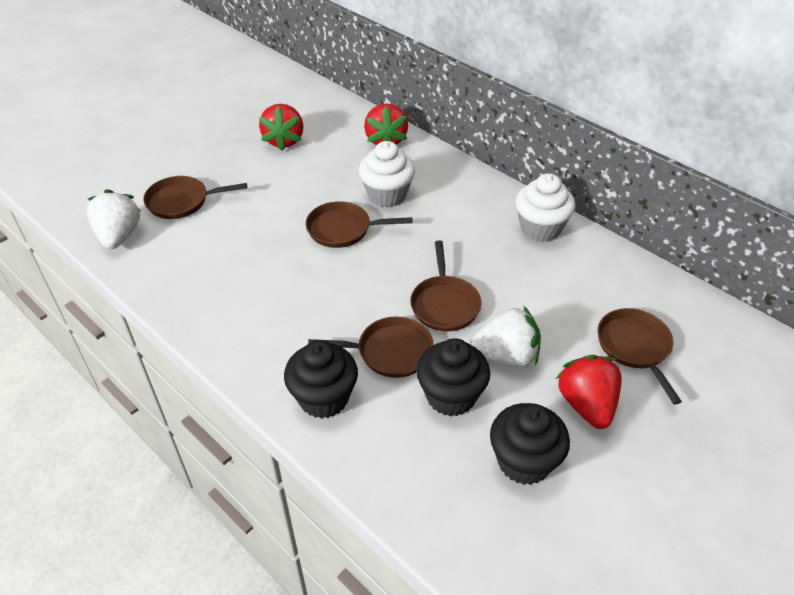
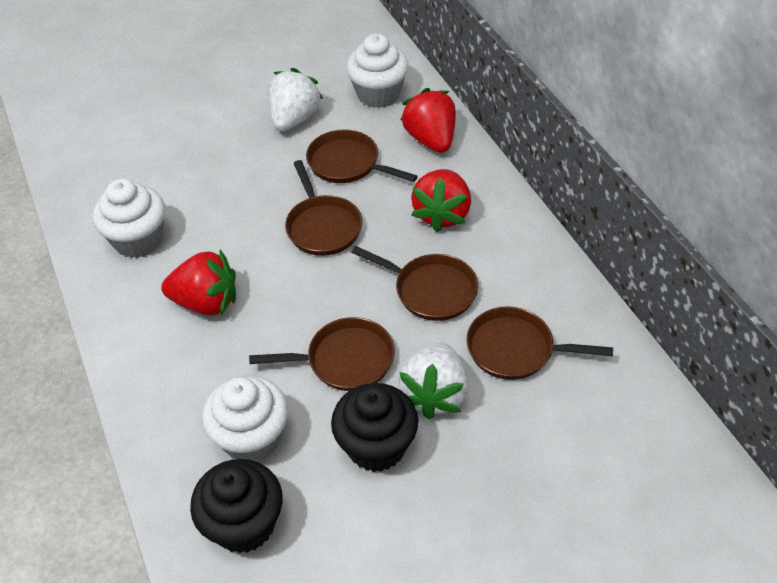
black cupcake: [284,340,358,419] [416,338,490,417] [490,403,570,485] = 3 -> [190,459,283,553] [331,383,418,472] = 2
white cupcake: [359,141,415,207] [516,173,575,242] = 2 -> [93,179,165,258] [202,375,288,461] [346,33,409,108] = 3

